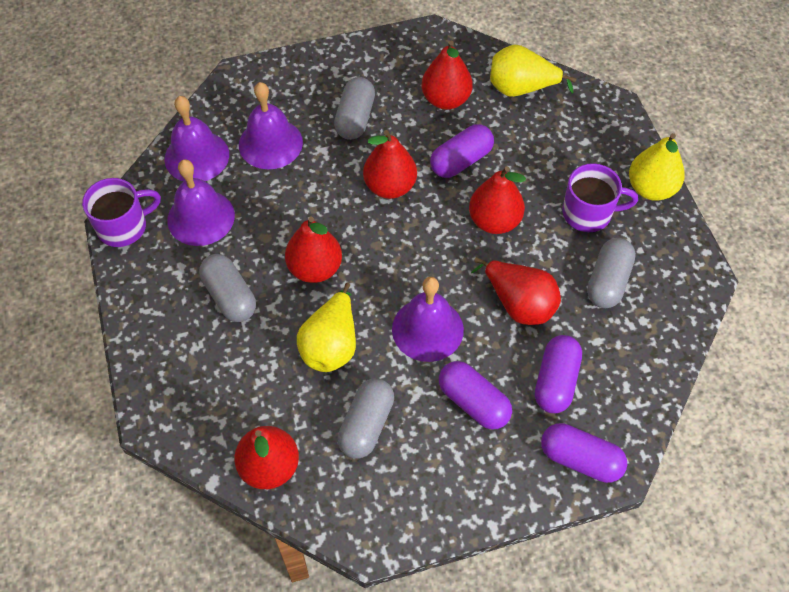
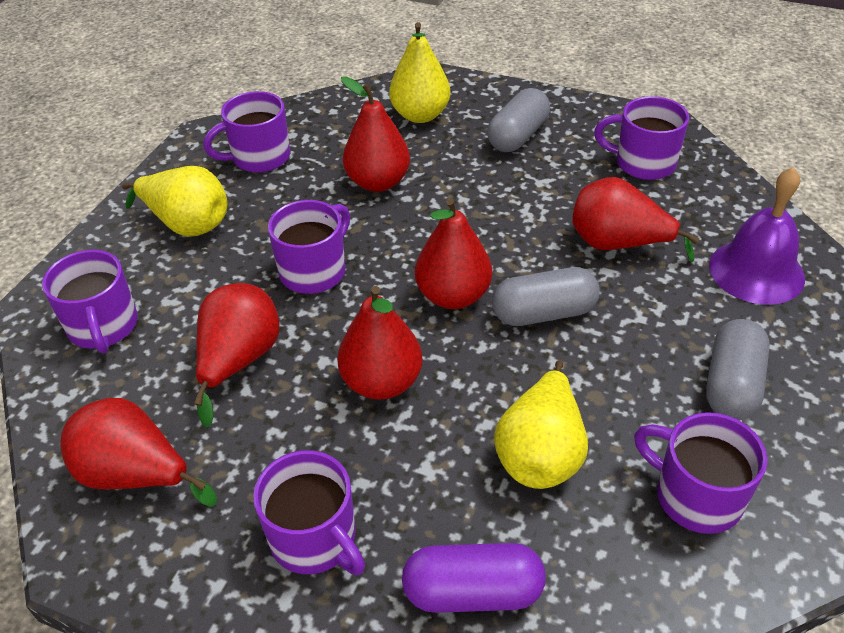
grey capsule: [199,254,256,322] [334,77,375,140] [337,378,394,459] [587,238,636,308] = 4 -> [487,88,550,152] [492,267,600,326] [706,319,770,420] = 3
purple bell: [165,96,229,181] [167,159,235,246] [239,82,303,169] [392,277,464,362] = 4 -> [709,167,805,305] = 1
purple capsule: [430,124,494,178] [439,361,512,430] [535,335,582,413] [541,423,627,483] = 4 -> [402,543,546,613] = 1
purple mug: [82,178,161,247] [562,163,638,232] = 2 -> [42,250,138,354] [203,91,290,173] [253,450,365,575] [268,200,350,294] [594,96,689,180] [634,412,767,534] = 6

